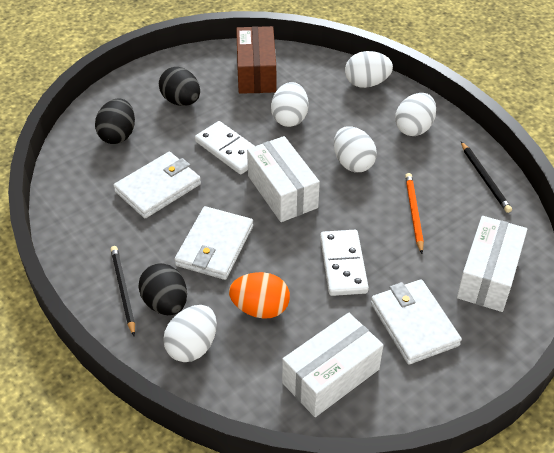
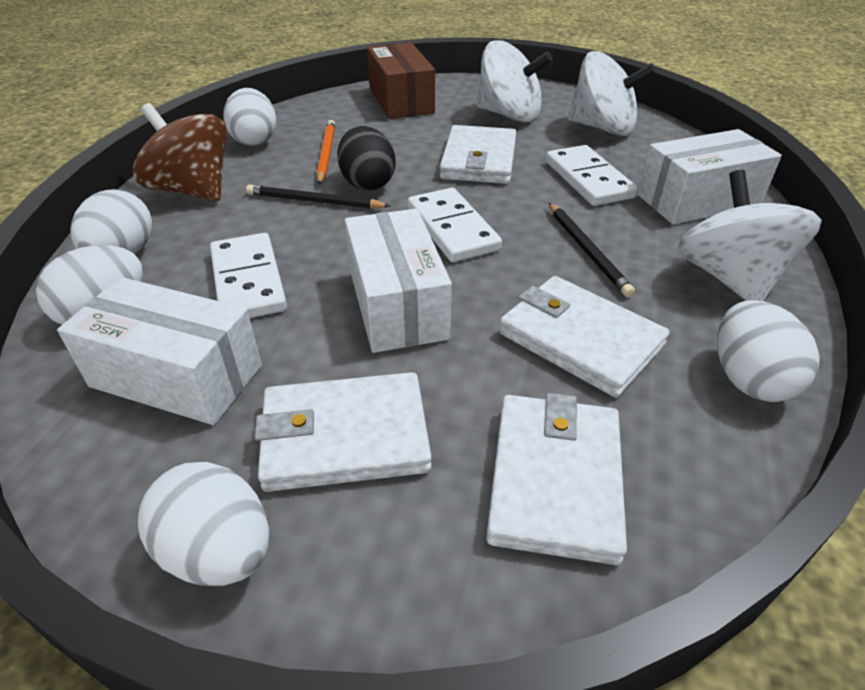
black egg: [95,99,135,144] [138,263,187,315] [159,67,200,106] = 3 -> [337,126,396,191] = 1
brown spinning top: none = 0 -> [133,103,227,201] = 1
orange egg: [229,272,290,319] = 1 -> none = 0
white domino: [195,121,254,174] [320,230,369,296] = 2 -> [210,233,287,318] [408,188,502,262] [546,145,638,206] = 3
white spinning top: none = 0 -> [476,40,553,123] [567,51,656,136] [678,170,822,301] = 3
white wallet: [114,152,201,218] [174,206,253,280] [371,279,462,364] = 3 -> [255,372,432,492] [440,125,516,184] [486,393,627,565] [499,276,670,397] = 4

